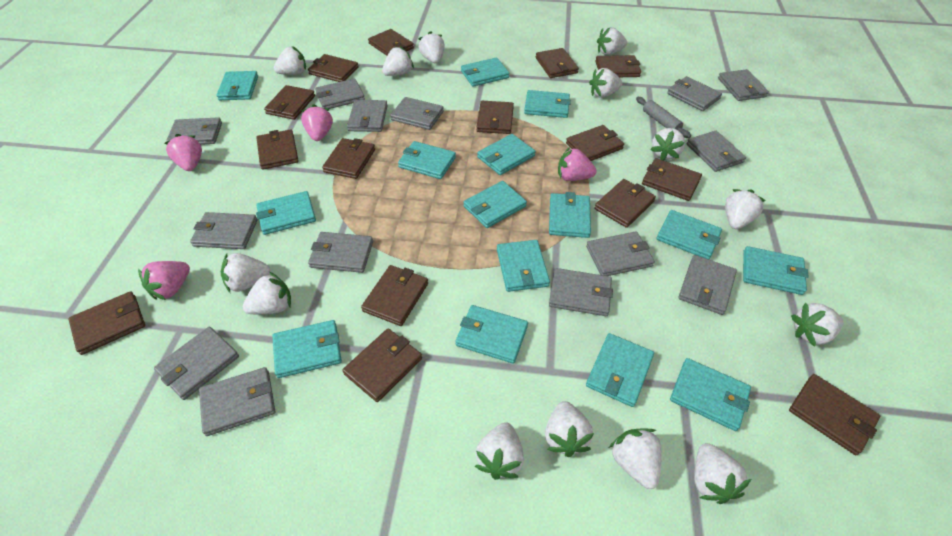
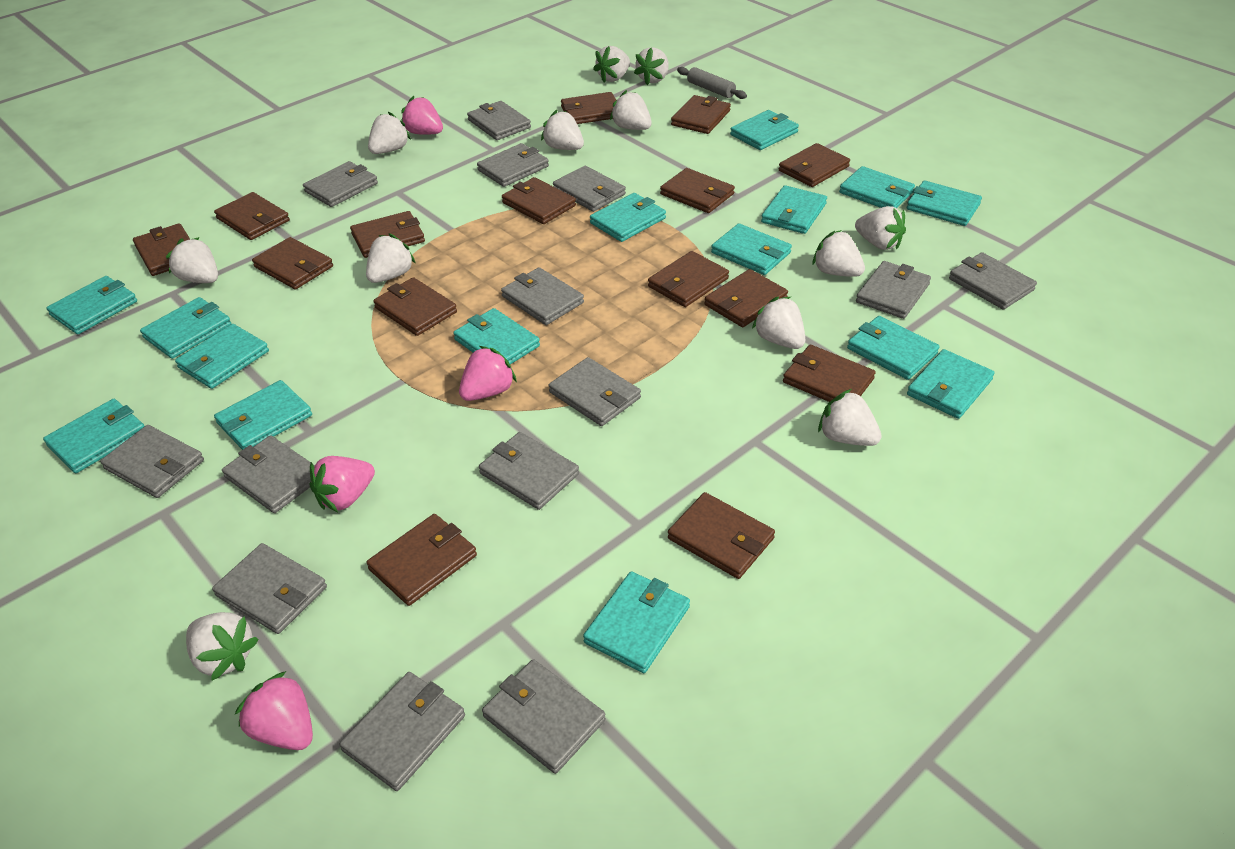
white strawberry: [221,253,270,293] [243,272,291,314] [274,46,306,75] [382,46,414,76] [418,31,445,63] [475,422,524,480] [545,401,594,457] [589,68,622,98] [597,27,627,55] [609,428,661,489] [650,128,685,161] [694,443,751,504] [725,189,766,229] [791,303,843,347] = 14 -> [166,237,218,283] [186,612,259,680] [366,233,416,283] [368,112,411,154] [541,110,584,150] [593,46,630,82] [610,90,652,130] [634,47,669,85] [752,297,805,349] [812,230,865,277] [818,389,882,446] [855,206,906,250] = 12

